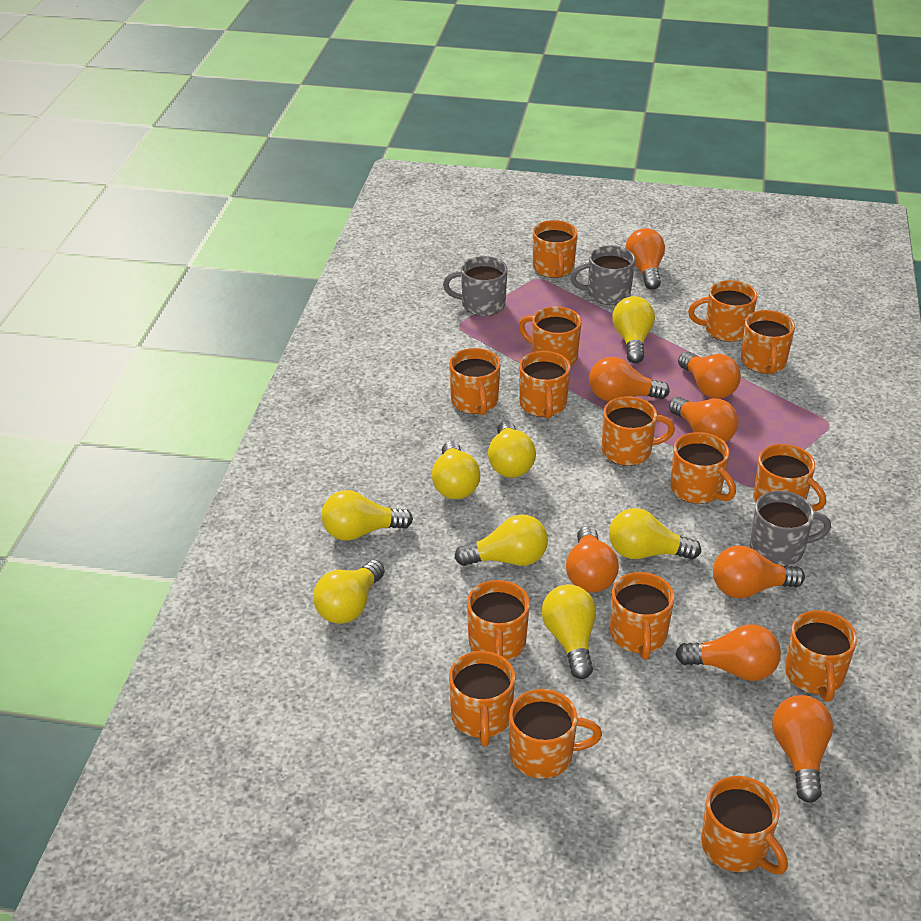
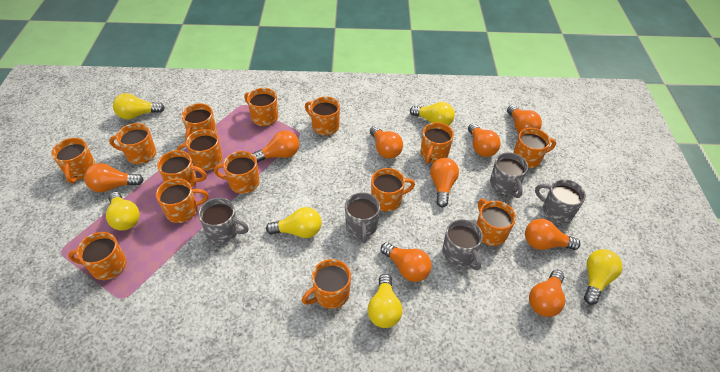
grey mug: [443,256,508,316] [570,246,635,305] [750,491,831,566] = 3 -> [198,198,249,244] [345,192,380,243] [442,219,483,270] [490,152,528,198] [535,179,586,223] = 5
orange light bulb: [566,526,619,593] [589,357,670,402] [625,228,665,290] [669,397,739,442] [675,624,781,681] [678,352,741,398] [713,546,805,598] [772,695,833,803] = 8 -> [84,163,144,192] [252,130,299,163] [370,126,403,159] [381,242,431,282] [430,158,459,207] [468,123,501,157] [507,105,542,133] [525,219,580,250] [529,270,565,317] = 9
yellow light bulb: [313,560,385,624] [321,490,413,541] [432,441,480,499] [454,514,548,566] [488,421,536,478] [542,584,596,679] [609,508,701,560] [612,296,655,363] = 8 -> [106,192,140,231] [113,93,165,119] [266,207,322,238] [368,274,403,328] [410,102,455,126] [584,249,622,305] = 6

